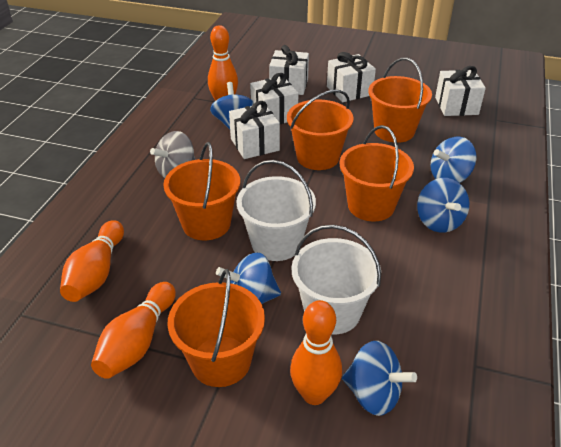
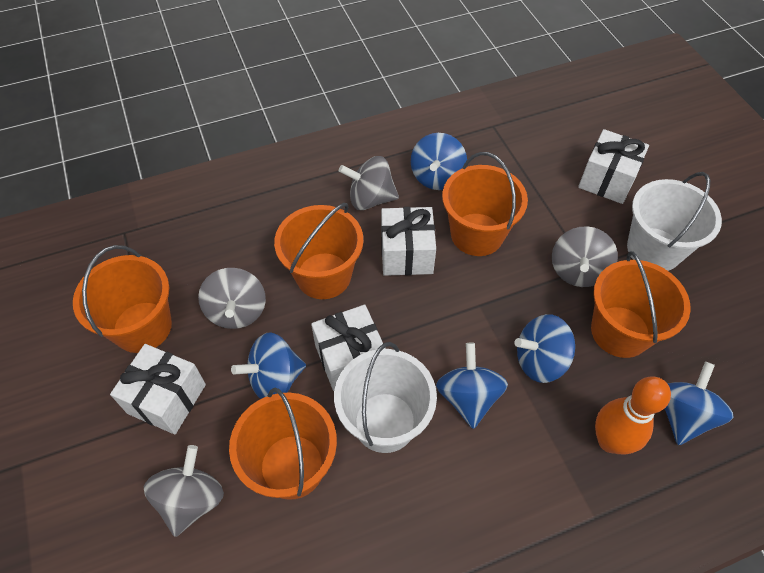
grey spinning top: [150,131,196,178] = 1 -> [144,445,224,537] [198,268,266,329] [339,156,399,210] [552,226,618,287] = 4
orange bowling pin: [60,220,124,302] [91,282,176,379] [208,25,238,101] [290,300,342,405] = 4 -> [595,376,671,454] = 1
white gift: [229,101,280,159] [250,73,298,124] [269,45,309,95] [327,52,376,102] [435,66,486,116] = 5 -> [110,344,206,434] [311,305,386,391] [381,207,436,276] [578,129,649,204] = 4

